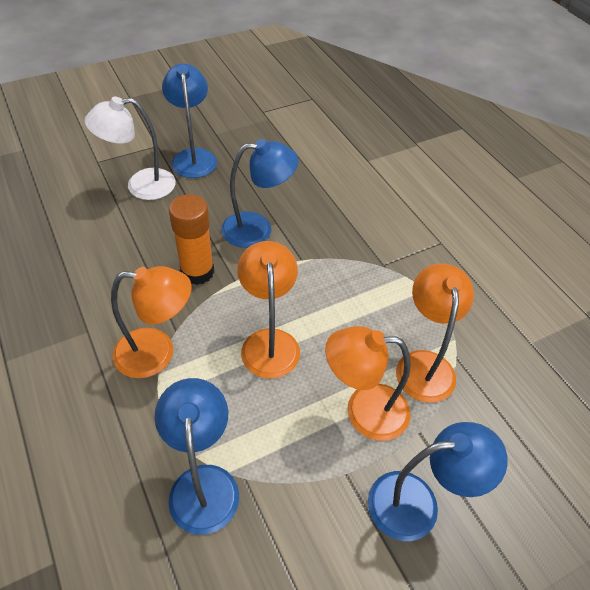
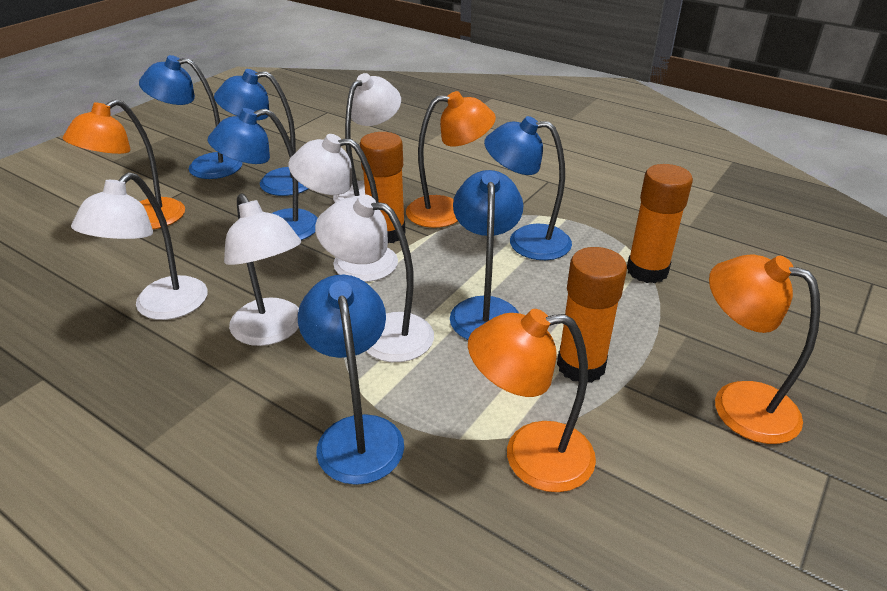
blue lamp: [154,378,239,535] [162,63,217,178] [221,139,298,248] [368,422,508,541] = 4 -> [139,55,243,179] [207,108,318,240] [214,69,309,196] [298,275,404,485] [450,170,523,340] [484,116,572,260] = 6
orange glue stick: [169,194,214,285] = 1 -> [360,132,406,243] [557,247,627,383] [627,164,693,283] = 3
white lamp: [84,96,176,200] = 1 -> [71,172,208,320] [224,193,301,346] [288,134,398,282] [315,194,434,362] [333,73,401,203] = 5

